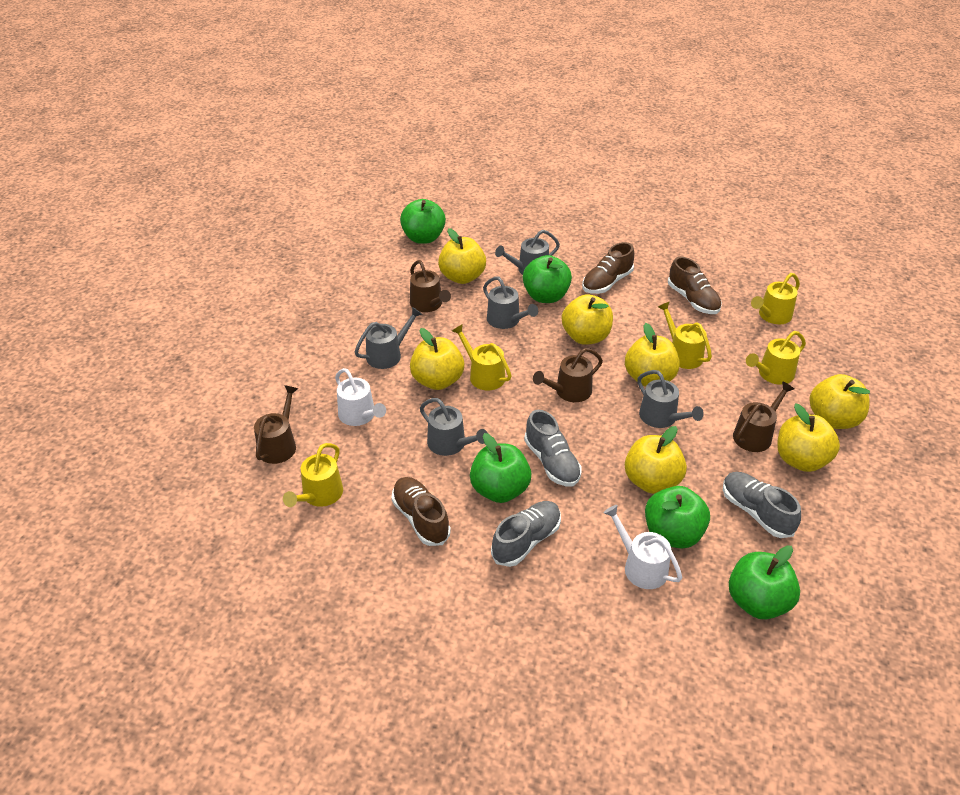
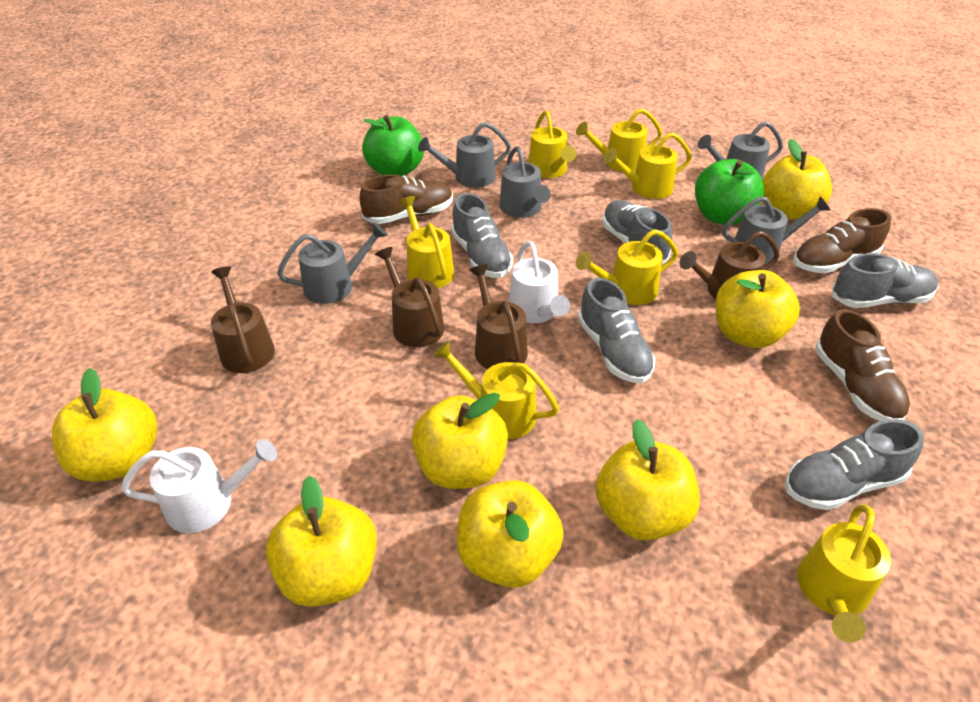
green apple: [400,199,446,244] [470,433,531,503] [523,255,572,303] [645,486,710,549] [729,545,800,619] = 5 -> [362,115,424,176] [695,159,764,225] = 2
grey shoe: [491,501,561,567] [524,410,582,486] [723,472,801,538] = 3 -> [451,193,513,278] [578,278,655,383] [602,200,672,265] [785,419,924,510] [832,253,938,308] = 5
yellow watering can: [283,443,343,507] [452,324,512,390] [658,302,712,369] [746,331,806,385] [751,273,800,324] = 5 -> [399,196,454,288] [433,340,559,439] [528,110,576,178] [576,108,662,172] [576,229,678,305] [604,133,692,199] [797,504,891,642] = 7

